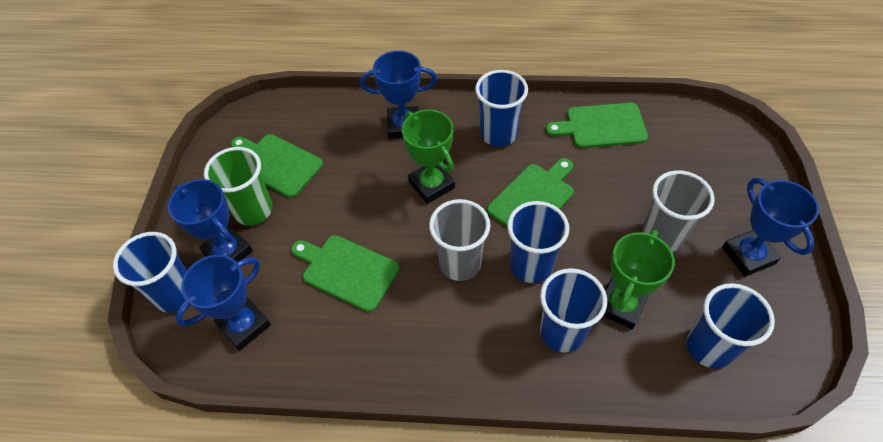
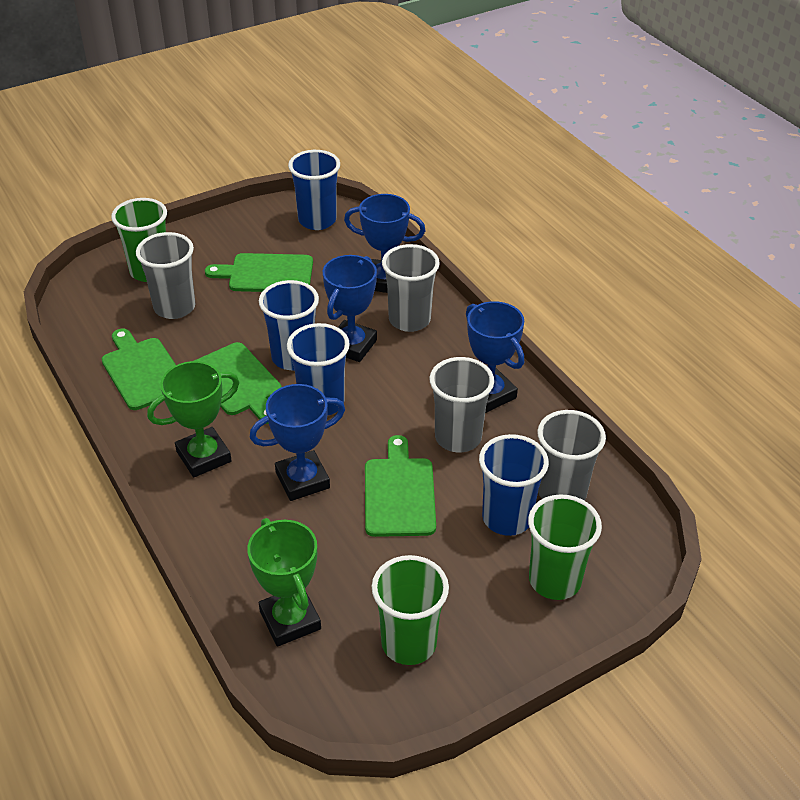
blue cup: [113,232,187,313] [475,70,528,147] [507,201,569,283] [540,268,607,353] [687,283,775,369] = 5 -> [259,280,319,370] [287,323,350,416] [288,150,340,230] [479,434,549,536] = 4
green cup: [204,147,273,226] = 1 -> [111,198,167,282] [372,555,449,665] [528,494,602,600] = 3
grey cup: [429,199,490,281] [642,170,715,252] = 2 -> [136,232,196,319] [382,244,440,332] [429,357,494,452] [537,410,606,501] = 4

